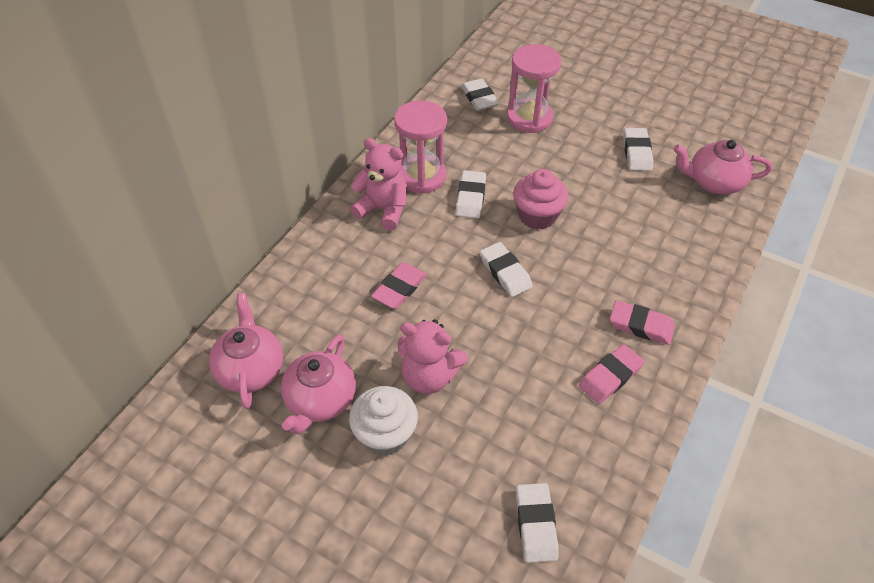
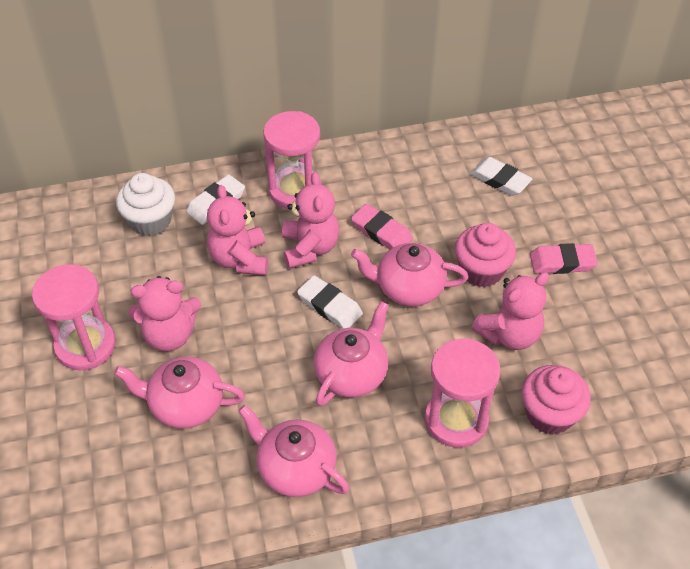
pink cupcake: [513,169,569,230] = 1 -> [455,223,516,287] [522,365,591,435] = 2
pink eraser: [371,262,427,309] [579,344,644,404] [610,300,675,345] = 3 -> [351,204,413,249] [530,243,598,274] = 2
pink hourglass: [394,100,447,194] [507,44,562,133] = 2 -> [32,264,116,370] [263,111,321,209] [425,338,501,448] = 3
pink teapot: [209,293,283,409] [281,335,356,434] [673,140,772,194] = 3 -> [114,357,245,429] [238,405,349,497] [314,301,389,406] [351,243,468,306] = 4
pink teddy bear: [350,138,407,231] [398,319,468,394] = 2 -> [128,276,201,351] [207,185,268,275] [282,172,339,269] [472,272,549,350] = 4
white eraser: [456,170,486,218] [461,78,499,111] [480,242,533,297] [516,483,559,563] [623,128,653,171] = 5 -> [186,175,245,225] [297,275,363,329] [470,157,533,196] = 3

